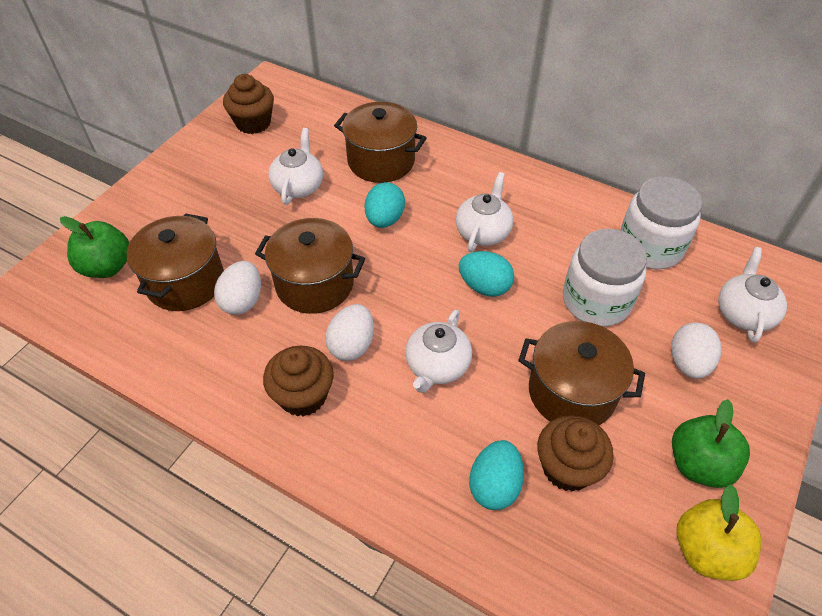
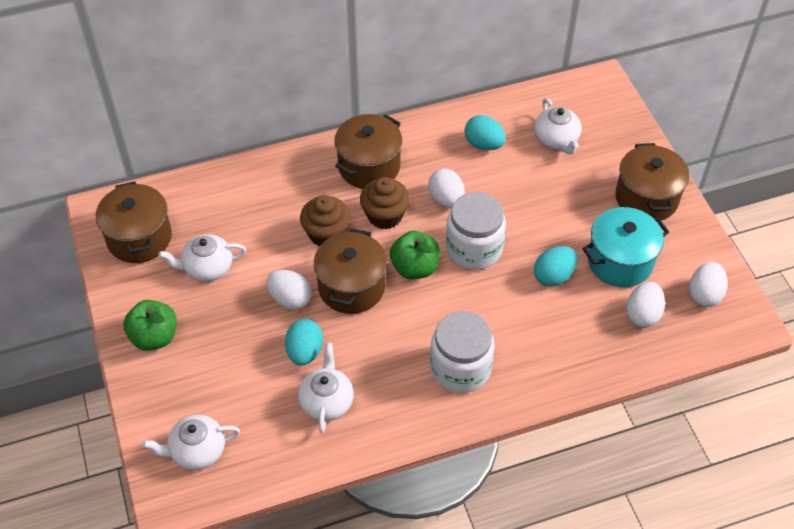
brown cupcake: [223,74,274,134] [263,346,334,417] [537,415,614,492] = 3 -> [300,195,351,246] [360,177,410,229] = 2
turquoise pot: none = 0 -> [582,207,669,287] = 1
white egg: [214,261,261,315] [325,304,374,361] [671,322,722,379] = 3 -> [266,270,312,310] [428,169,465,208] [626,282,665,328] [689,262,728,307] = 4
yellow apple: [676,484,761,581] = 1 -> none = 0

